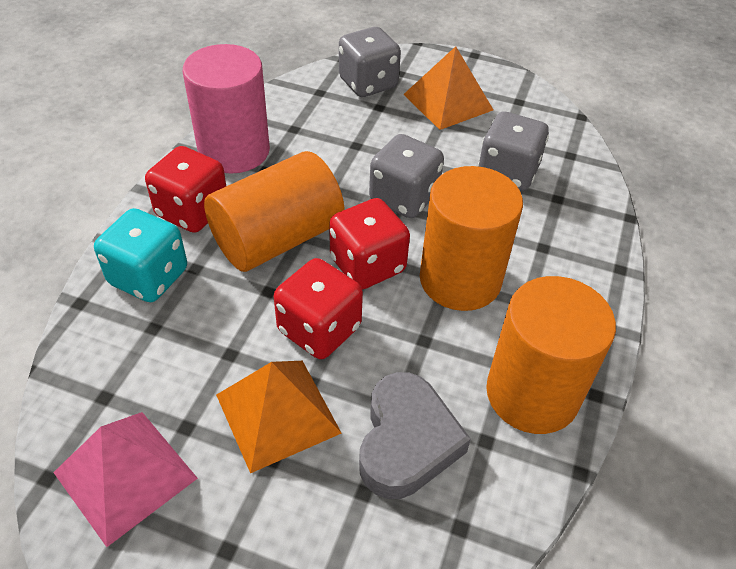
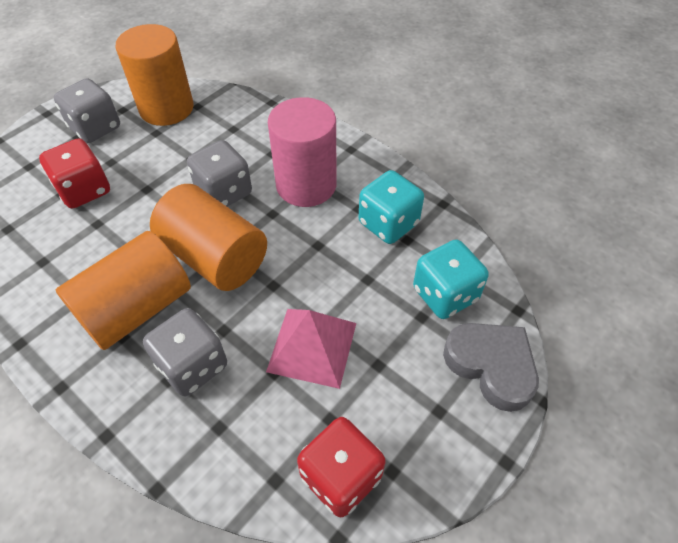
orange pyramid: [216,361,342,473] [403,46,493,130] = 2 -> none = 0
red dice: [145,146,226,233] [274,258,363,359] [329,198,410,289] = 3 -> [39,138,110,208] [297,417,386,517] = 2
turquoise dice: [94,208,187,302] = 1 -> [358,170,424,244] [413,240,489,319] = 2

